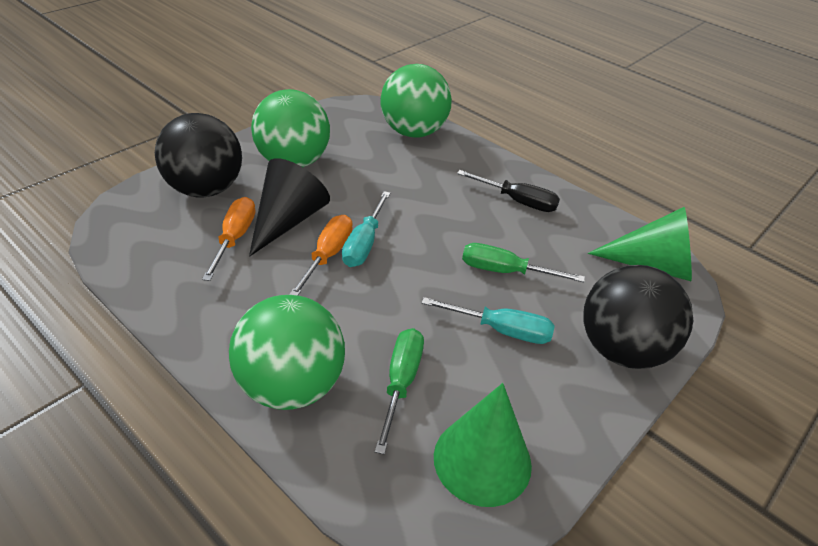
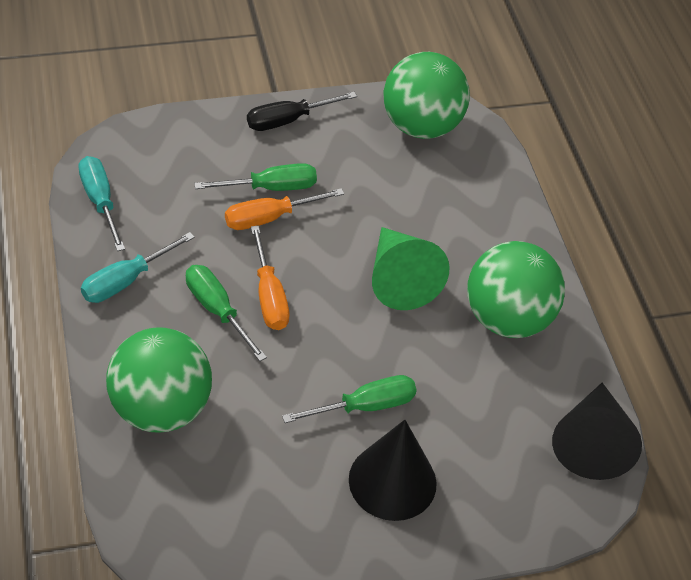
black ball: [155,113,242,197] [583,265,693,369] = 2 -> none = 0
black cone: [249,158,330,257] = 1 -> [349,420,437,521] [552,383,642,480] = 2
green cone: [434,383,532,507] [588,207,692,281] = 2 -> [372,227,449,310] = 1
green screwdriver: [375,328,424,454] [462,243,585,282] = 2 -> [186,265,267,361] [194,163,317,191] [282,375,417,423] = 3

